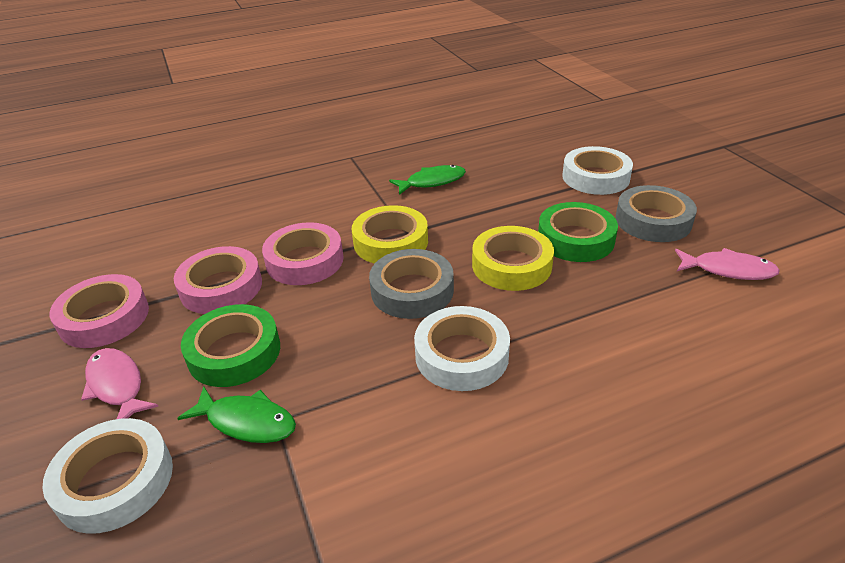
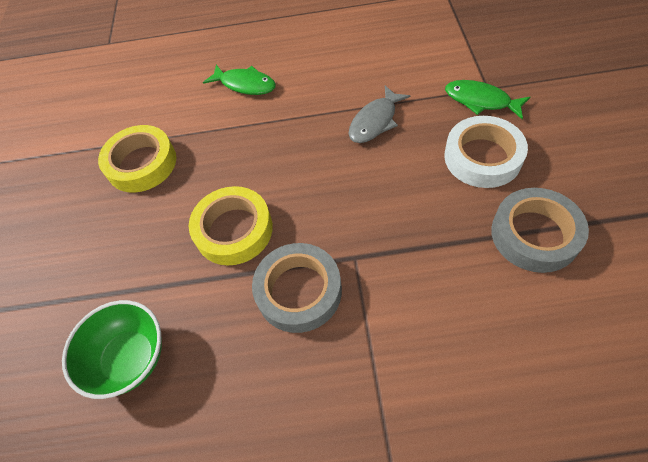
green bowl: none = 0 -> [62,300,162,399] = 1
green tape: [181,304,280,387] [538,202,618,262] = 2 -> none = 0
grey fish: none = 0 -> [348,85,410,143] = 1
pink fish: [81,348,158,419] [675,248,780,280] = 2 -> none = 0
pink tape: [49,274,149,348] [174,246,262,314] [262,222,343,285] = 3 -> none = 0
white tape: [42,418,173,534] [414,306,510,391] [562,146,633,195] = 3 -> [444,116,528,188] = 1

